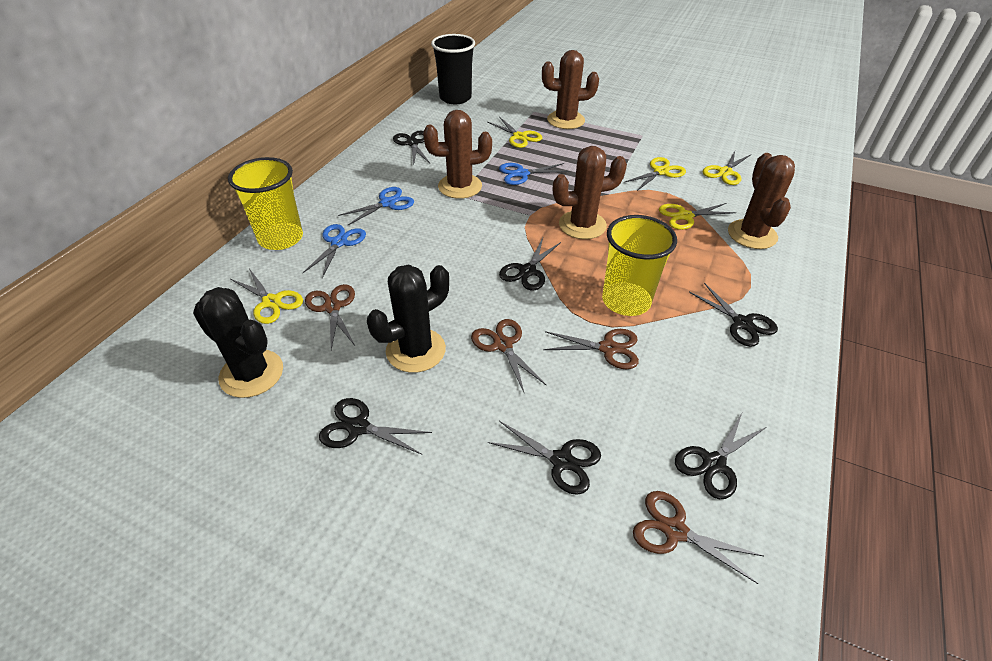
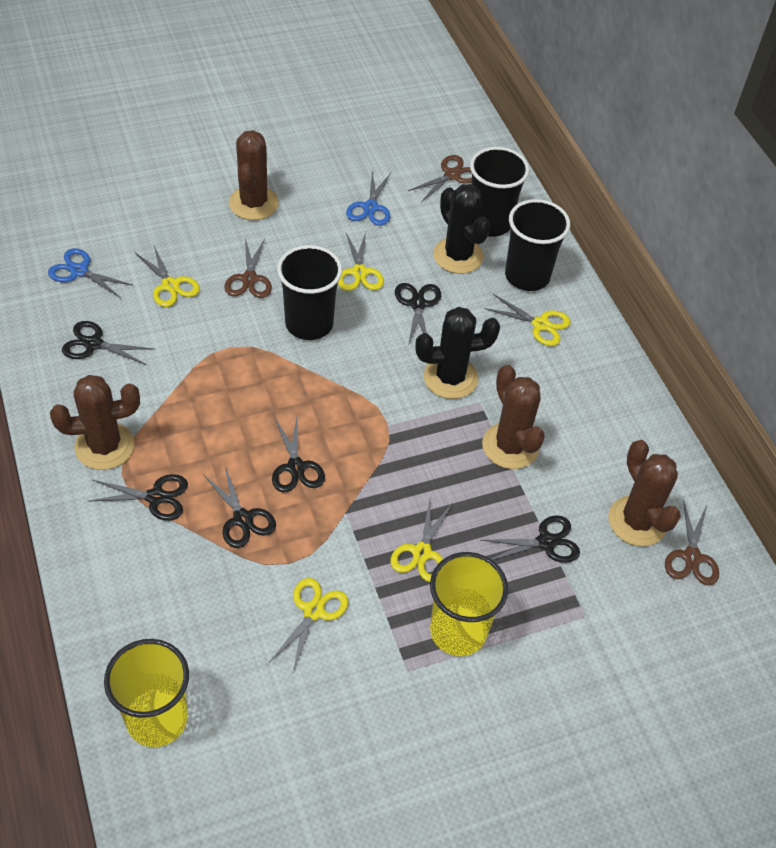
black cup: [431,34,475,104] = 1 -> [277,245,342,340] [470,147,529,237] [505,199,570,291] = 3
blue scissors: [303,224,366,278] [338,187,414,225] [499,163,570,185] = 3 -> [48,248,133,298] [346,171,391,226] = 2
brown scissors: [305,284,355,350] [471,319,546,392] [543,329,639,369] [633,491,763,584] = 4 -> [224,238,272,298] [408,155,472,202] [665,500,719,585] = 3

